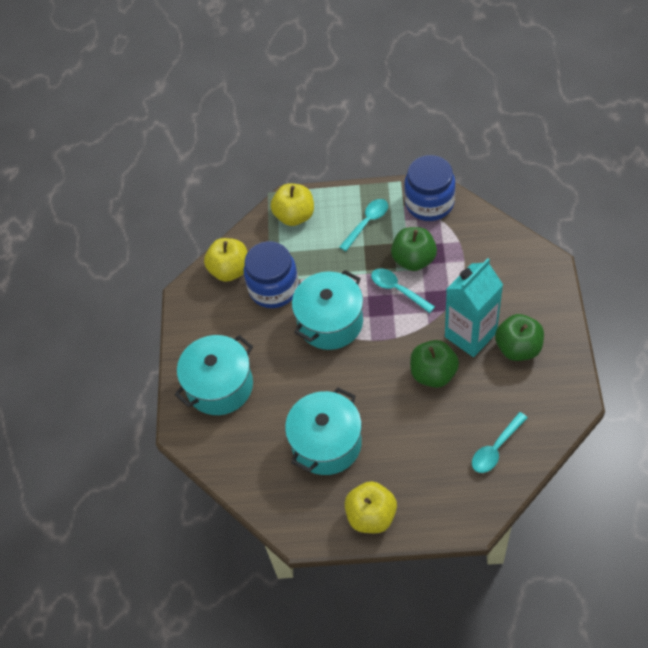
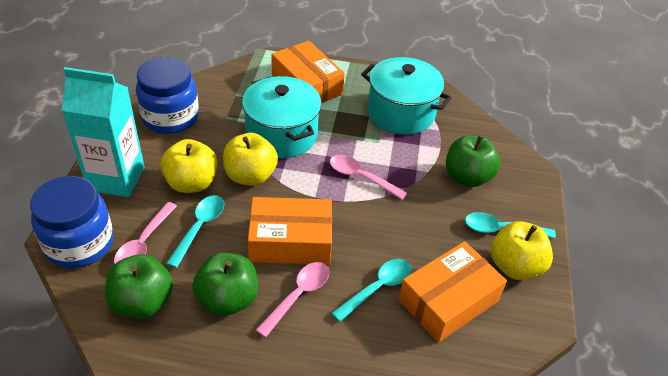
orange box: none = 0 -> [248,197,332,265] [271,41,345,103] [398,241,507,343] = 3
pink spoon: none = 0 -> [114,202,177,264] [256,262,329,338] [330,155,407,200] = 3
turquoise pot: [175,335,253,415] [285,387,362,475] [292,270,363,350] = 3 -> [242,76,321,158] [361,57,452,135] = 2

